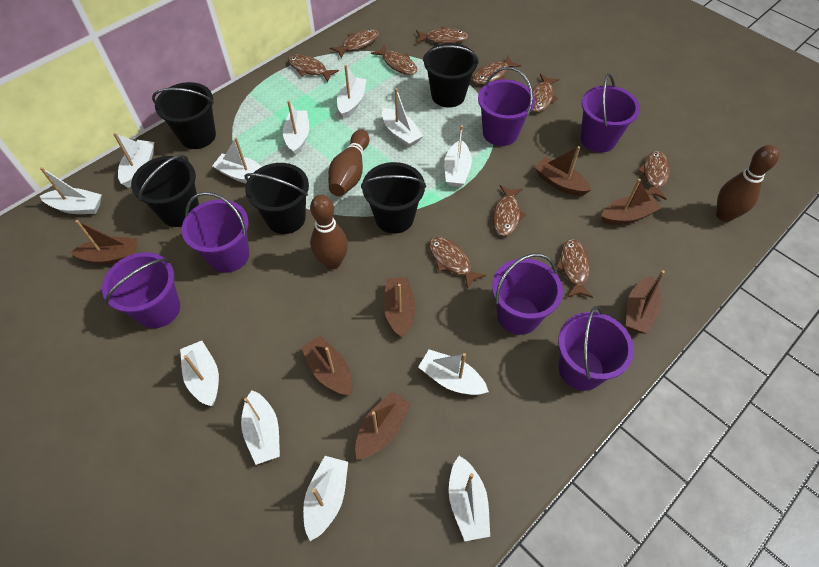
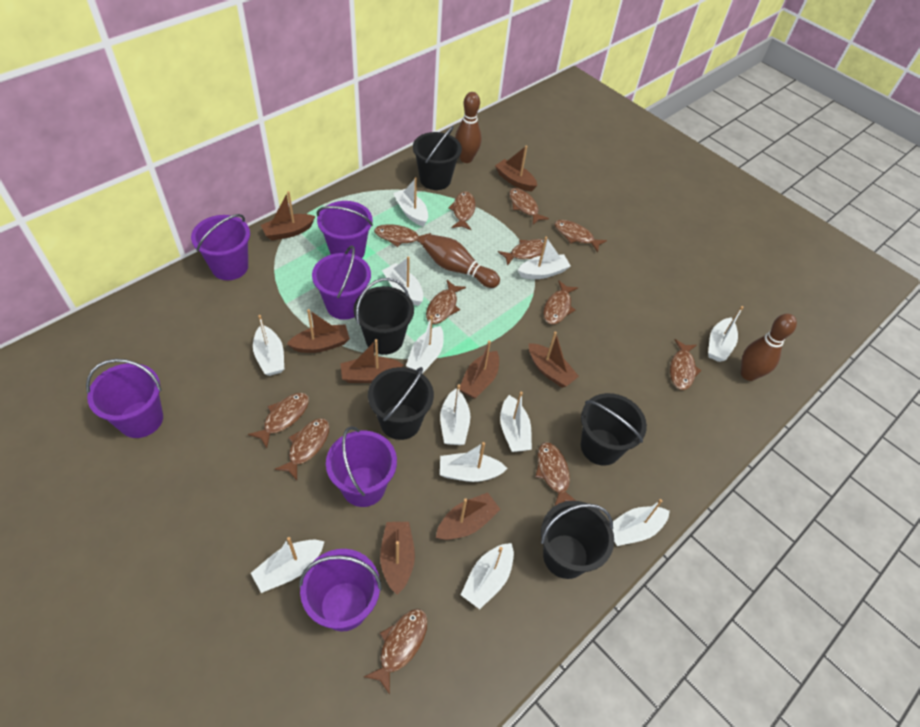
brown boat: [70,220,138,264] [301,336,353,395] [355,391,411,460] [384,277,416,338] [535,146,591,196] [601,179,661,225] [626,270,665,334] = 7 -> [261,191,315,241] [287,309,350,353] [340,339,403,383] [380,522,415,595] [436,492,501,540] [460,341,499,399] [495,145,537,191] [529,331,579,388] = 8
brown fish: [288,54,339,82] [330,29,379,58] [371,44,417,75] [416,27,468,43] [429,237,486,290] [472,56,521,84] [493,185,526,236] [532,74,559,112] [556,239,593,298] [637,151,670,200] = 10 -> [248,393,309,448] [275,418,330,480] [364,609,428,695] [374,224,431,247] [426,280,466,324] [448,191,475,230] [498,239,551,266] [509,188,549,225] [535,442,576,506] [543,280,578,324] [554,220,607,252] [670,339,702,390] = 12

